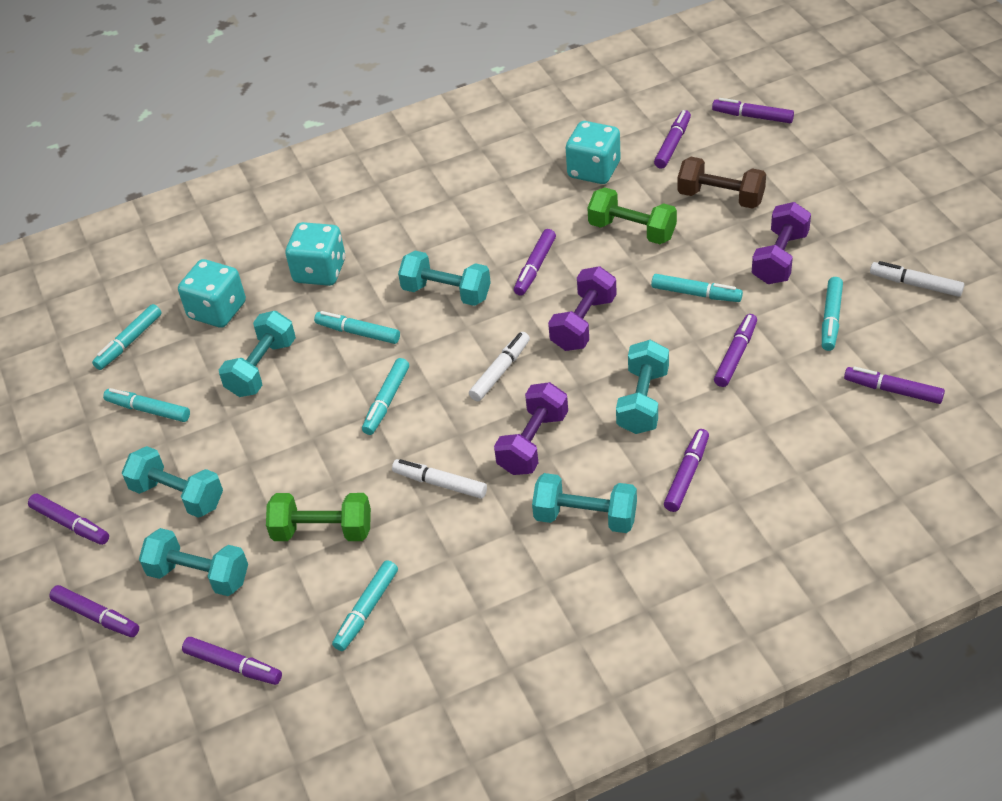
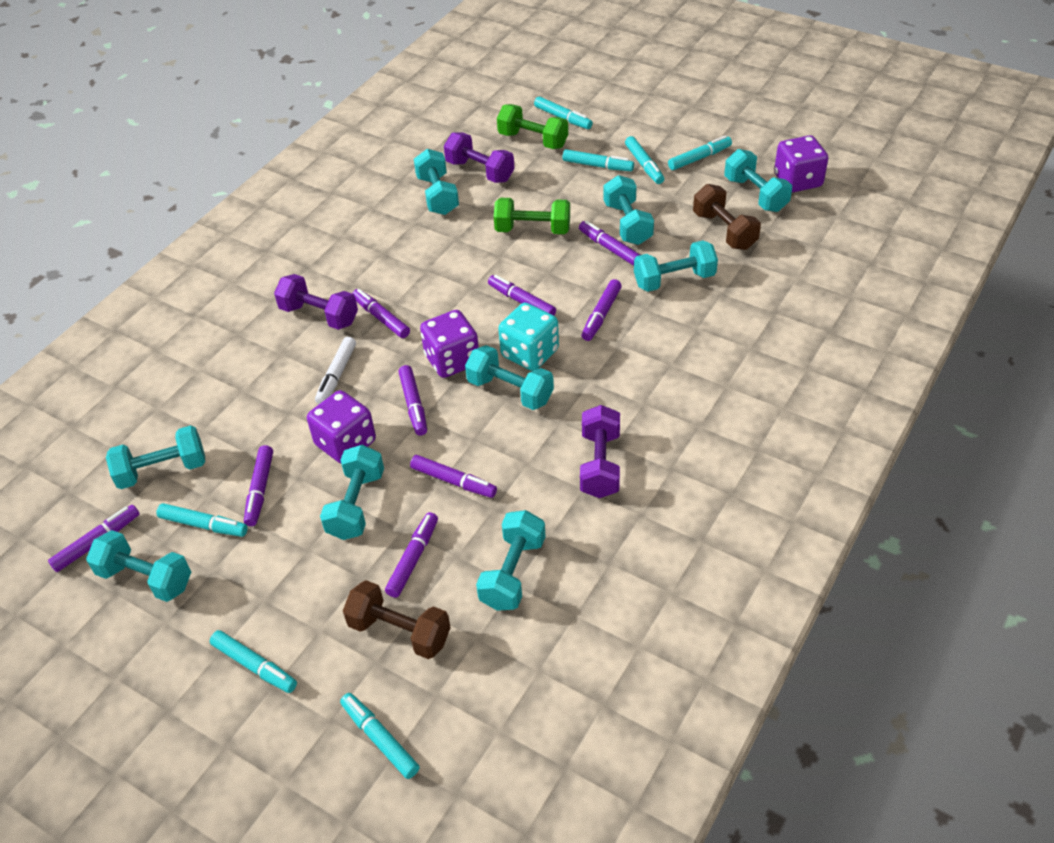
brown dumbbell: [677,157,766,209] = 1 -> [343,580,451,659] [693,184,761,250] = 2
purple dice: none = 0 -> [307,390,376,464] [420,310,479,378] [774,135,828,193] = 3
turquoise dice: [178,259,246,328] [286,222,345,286] [566,121,620,184] = 3 -> [498,303,559,371] = 1
turquoise dumbbell: [122,446,223,518] [139,528,248,596] [219,311,296,397] [398,251,491,306] [532,473,637,533] [616,340,669,434] = 6 -> [86,530,191,602] [106,425,205,489] [320,445,384,540] [414,149,459,215] [465,345,554,410] [476,510,546,611] [603,175,654,245] [634,240,718,292] [724,149,792,212] = 9
white marker: [392,459,487,499] [469,332,530,401] [870,261,964,297] = 3 -> [315,337,356,404] = 1

